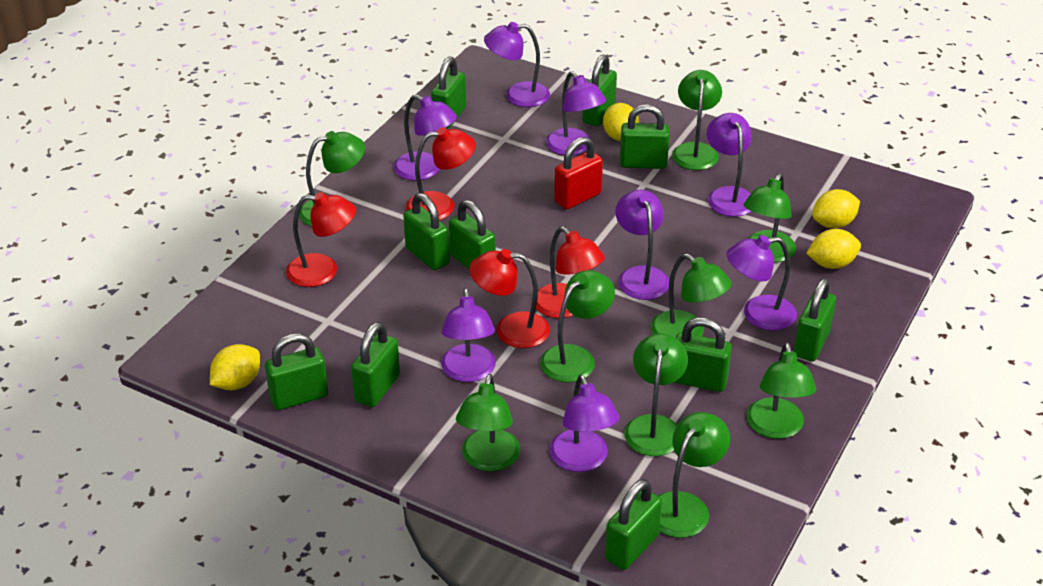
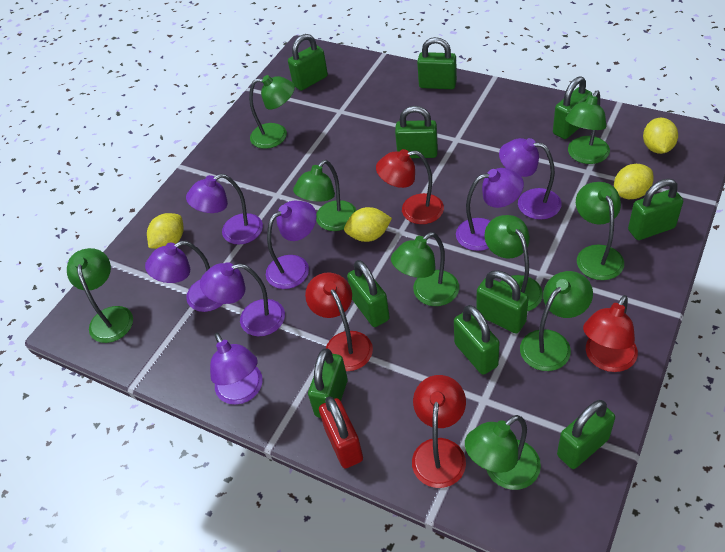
purple lamp: [394,94,457,181] [441,288,496,382] [484,22,550,107] [546,71,606,156] [550,374,619,472] [615,190,669,300] [707,113,752,217] [727,235,797,331] = 8 -> [145,241,223,312] [186,174,263,245] [200,262,285,336] [210,333,263,405] [266,200,317,289] [456,168,524,251] [499,138,562,220] = 7

